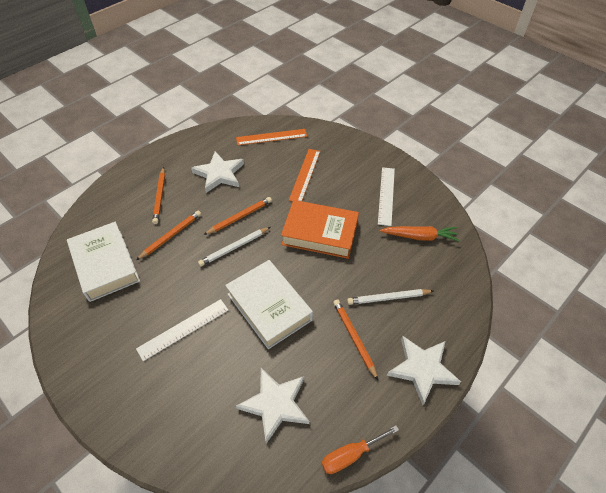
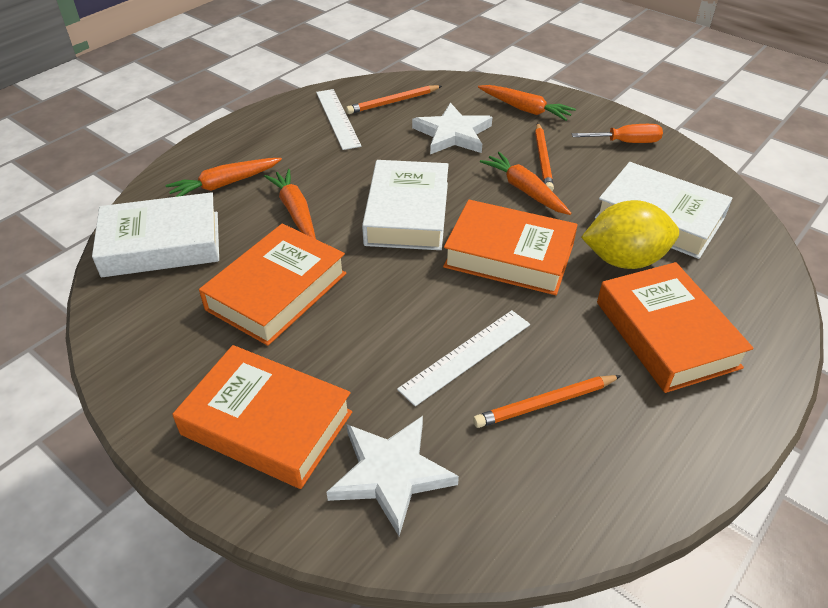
orange book: [281,200,359,259] = 1 -> [172,345,352,489] [199,223,347,346] [443,200,578,295] [597,262,754,393] = 4
orange carrot: [380,226,459,241] = 1 -> [165,158,282,197] [264,169,316,239] [478,85,576,121] [480,152,571,215] = 4
orange pencil: [136,210,201,260] [152,167,165,224] [204,197,272,235] [333,299,378,380] = 4 -> [346,85,442,114] [473,375,621,428] [535,123,554,191] = 3
orange ruler: [236,129,307,145] [289,149,320,202] = 2 -> none = 0
white book: [67,222,140,302] [225,260,313,349] = 2 -> [92,192,219,277] [362,160,449,250] [595,162,732,259] = 3
white pencil: [198,227,270,267] [347,289,433,305] = 2 -> none = 0
white star: [191,151,244,193] [236,368,310,444] [387,336,461,405] = 3 -> [327,416,459,536] [412,103,492,154] = 2
yellow lemon: none = 0 -> [581,200,679,269] = 1

